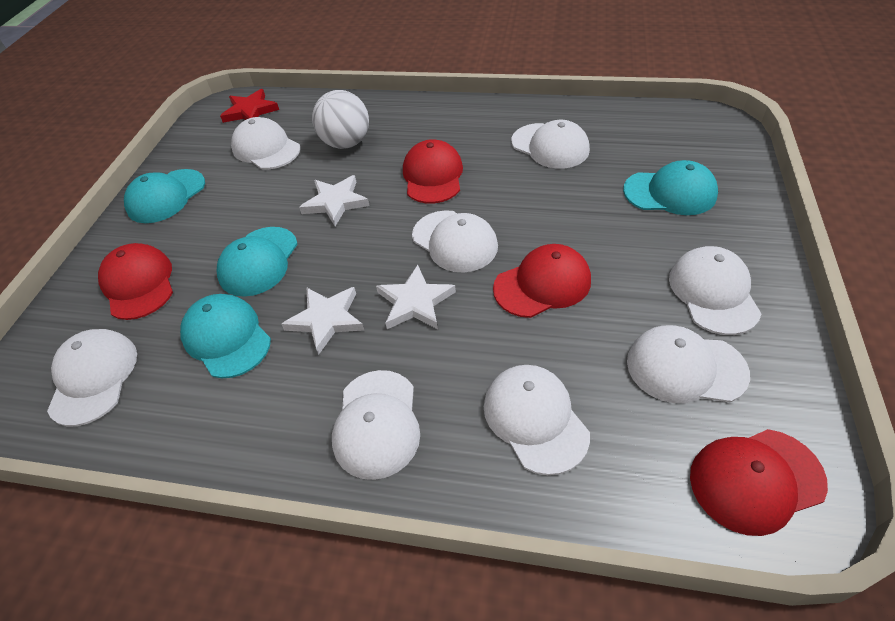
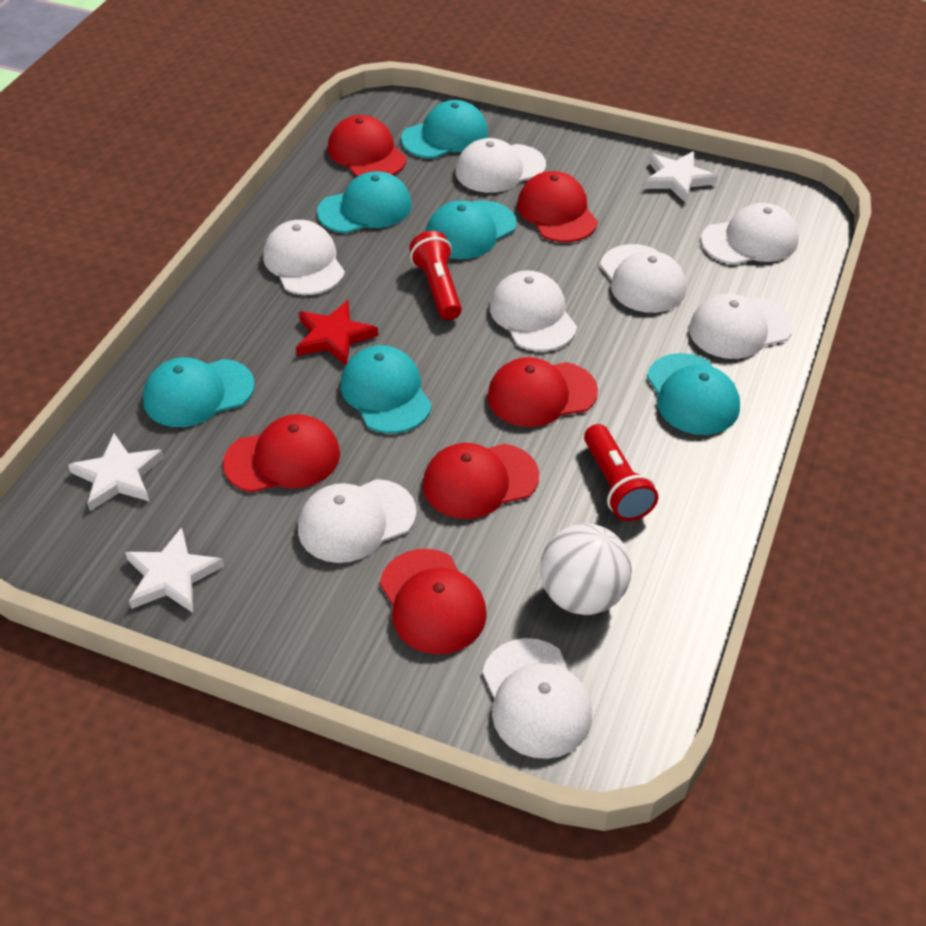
red cap: [98,243,173,320] [403,139,463,204] [493,244,591,318] [690,429,828,536] = 4 -> [223,414,340,493] [328,115,407,177] [380,549,487,654] [423,443,539,519] [487,357,598,427] [517,171,598,242] = 6
red flashlight: none = 0 -> [409,231,462,320] [584,424,658,521] = 2
turquoise cap: [124,169,205,223] [180,294,271,378] [216,227,298,297] [623,160,718,215] = 4 -> [143,357,255,427] [317,171,412,233] [341,345,432,433] [401,100,488,158] [426,200,517,259] [647,353,740,435] = 6

